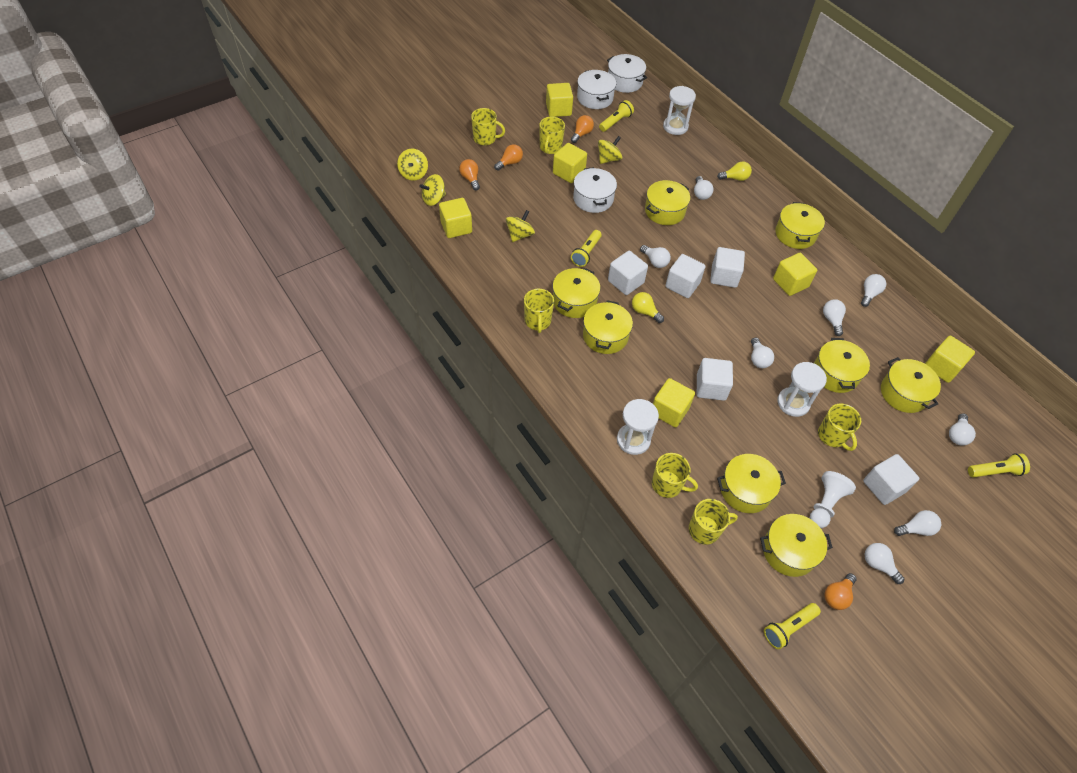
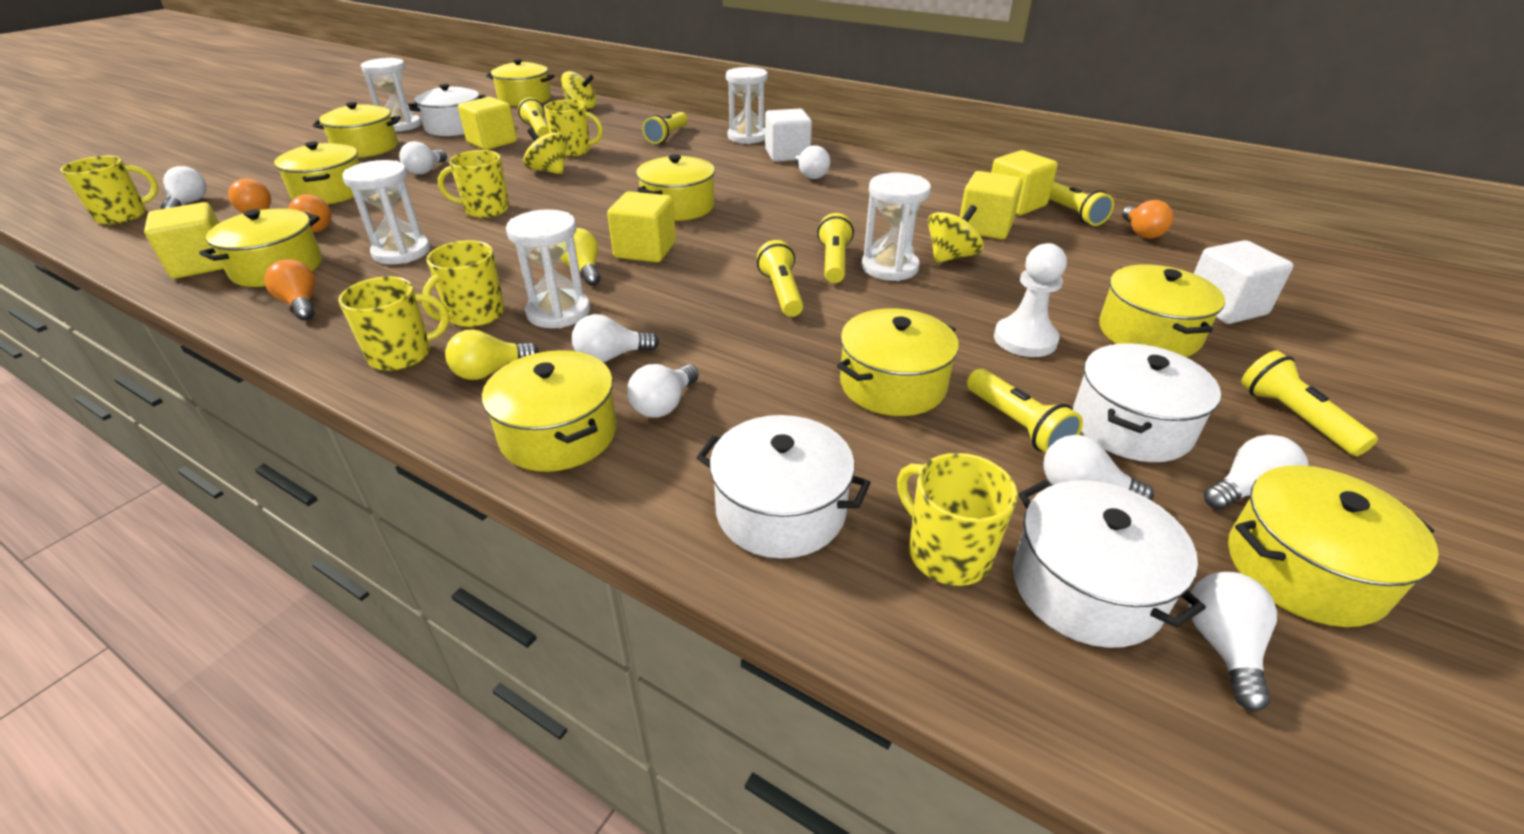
white cube: [608,251,648,295] [665,254,706,298] [697,358,733,401] [710,247,745,288] [863,454,919,505] = 5 -> [765,108,812,162] [1194,240,1294,324] = 2
white hourglass: [617,399,659,455] [663,86,696,135] [777,362,827,417] = 3 -> [342,160,430,264] [361,58,421,132] [506,209,590,328] [726,67,768,144] [862,173,931,281] = 5
white pot: [573,167,617,213] [577,70,616,109] [607,54,647,93] = 3 -> [408,84,486,136] [696,415,871,559] [1013,480,1206,648] [1073,343,1221,462] = 4
yellow cube: [439,198,472,238] [546,83,573,117] [553,143,587,183] [653,378,695,427] [773,253,817,296] [925,336,975,383] = 6 -> [144,202,224,279] [458,97,517,150] [607,191,676,262] [960,171,1023,239] [991,150,1058,215] = 5
yellow flashlight: [571,230,602,267] [599,100,634,132] [764,603,821,649] [968,453,1030,478] = 4 -> [518,98,550,138] [642,112,688,144] [757,240,803,317] [817,213,854,283] [967,369,1083,453] [1049,182,1114,226] [1241,351,1378,456] = 7
yellow pot: [553,268,600,318] [583,300,633,354] [645,180,690,225] [717,454,786,513] [760,514,833,577] [776,202,825,249] [814,338,870,393] [881,357,941,413] = 8 -> [199,208,322,287] [274,141,360,204] [313,102,401,158] [482,350,617,472] [486,59,555,106] [636,154,715,221] [837,308,959,416] [1099,264,1225,357] [1228,465,1439,627] = 9
yellow spinning top: [397,149,428,181] [420,174,446,206] [506,210,535,242] [598,136,622,164] = 4 -> [523,128,567,175] [561,71,597,109] [928,205,984,263] = 3

